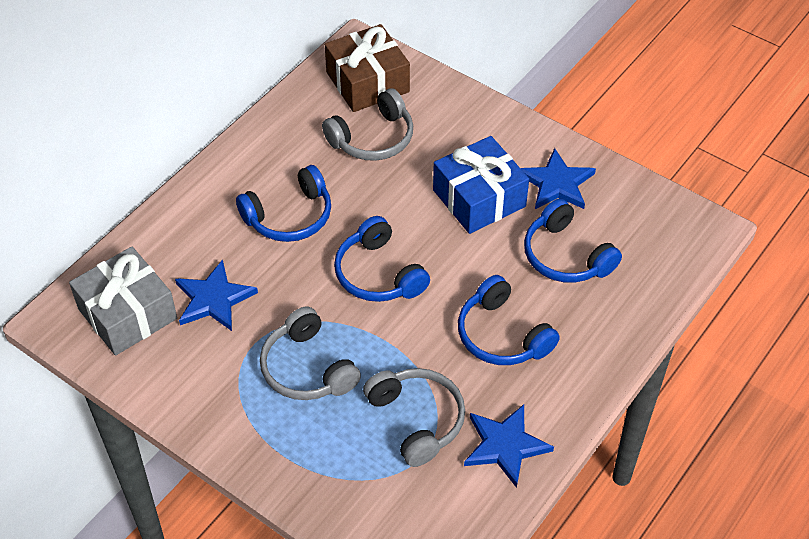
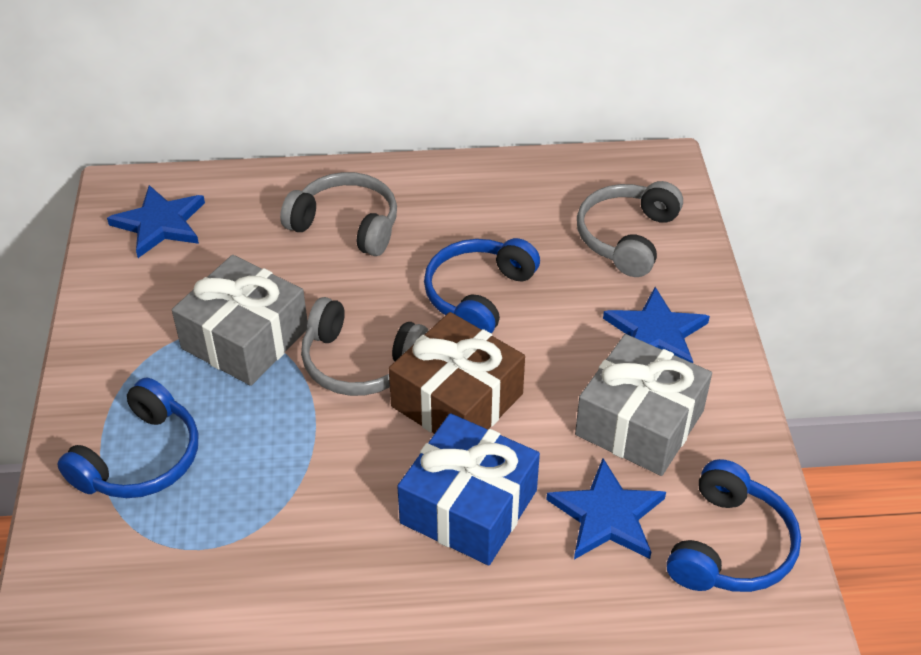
blue headphones: [236,165,331,242] [334,216,430,302] [458,275,560,365] [524,199,622,283] = 4 -> [57,377,198,498] [424,238,540,334] [667,459,801,592] = 3
grey gift: [69,247,177,355] = 1 -> [172,255,308,386] [575,334,712,476] = 2

